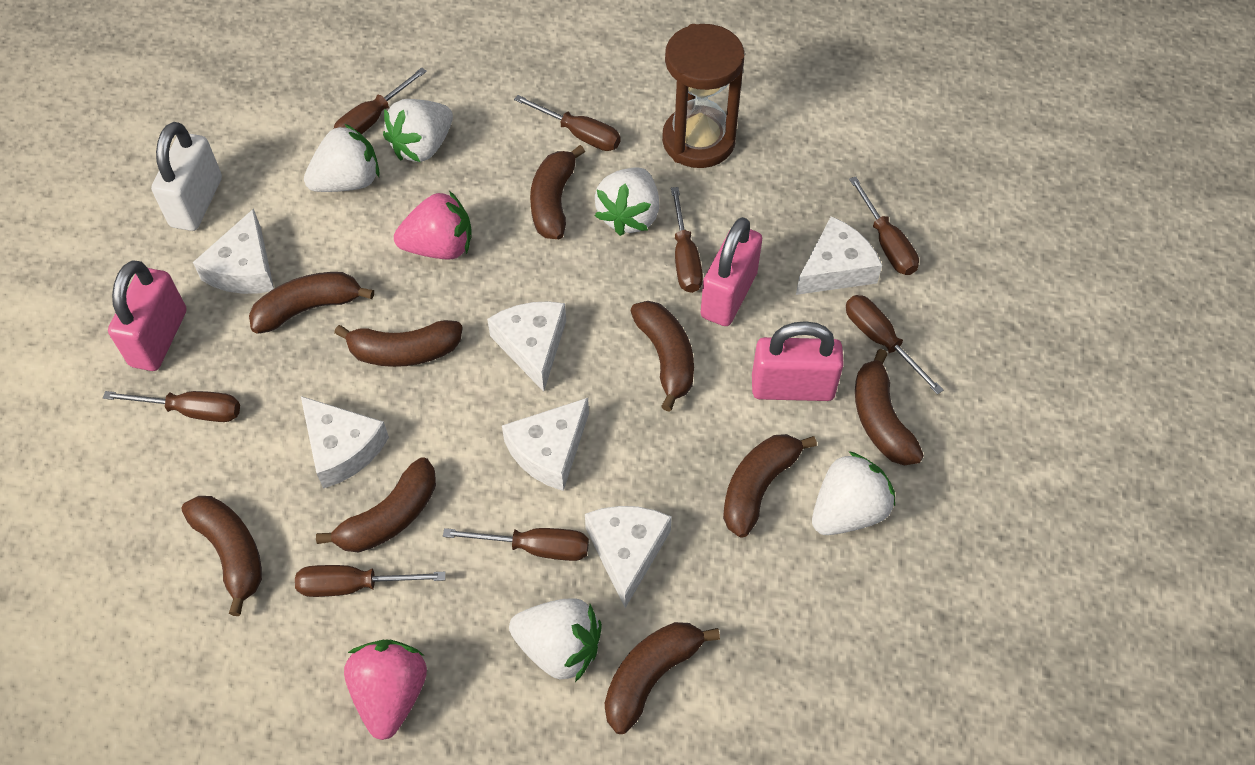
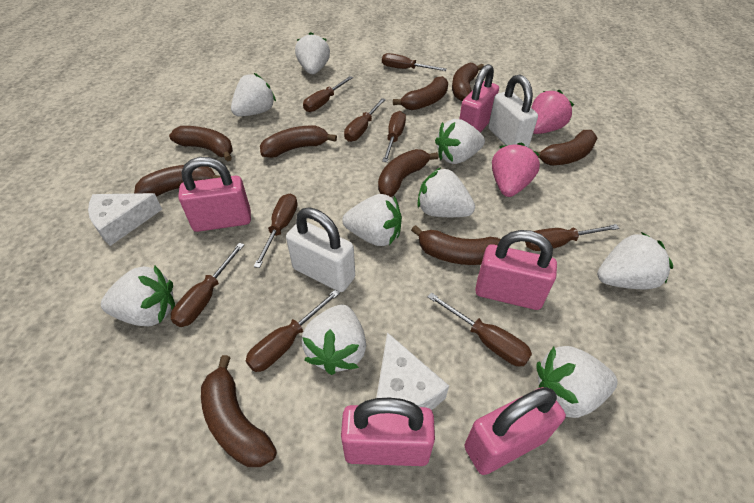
brown hourglass: [662,24,745,168] = 1 -> none = 0
brown screwdriver: [103,391,240,422] [295,565,446,597] [334,68,427,134] [443,528,589,561] [514,95,621,151] [671,187,703,293] [846,295,943,394] [849,177,919,275] = 8 -> [171,243,244,327] [246,289,340,372] [254,193,297,268] [303,76,353,112] [344,98,386,142] [382,53,446,71] [382,111,406,162] [427,292,532,366] [525,224,619,251] = 9
pink padlock: [108,260,187,371] [701,217,762,326] [752,321,844,401] = 3 -> [178,157,251,232] [341,398,435,466] [459,64,499,133] [465,387,566,475] [475,230,557,310] = 5
white cheese: [193,209,274,294] [301,396,389,489] [487,301,566,392] [502,398,589,491] [585,506,672,608] [796,216,882,295] = 6 -> [88,193,162,246] [376,332,449,410] = 2
white padlock: [151,122,222,231] = 1 -> [286,208,355,292] [488,75,538,147] = 2
white strawberry: [304,124,380,192] [383,99,453,162] [509,599,602,682] [595,167,659,236] [812,451,895,535] = 5 -> [101,265,175,326] [231,73,276,117] [295,32,330,74] [302,304,366,375] [342,194,402,246] [417,168,475,217] [435,119,485,164] [536,346,617,418] [597,232,673,289] = 9

